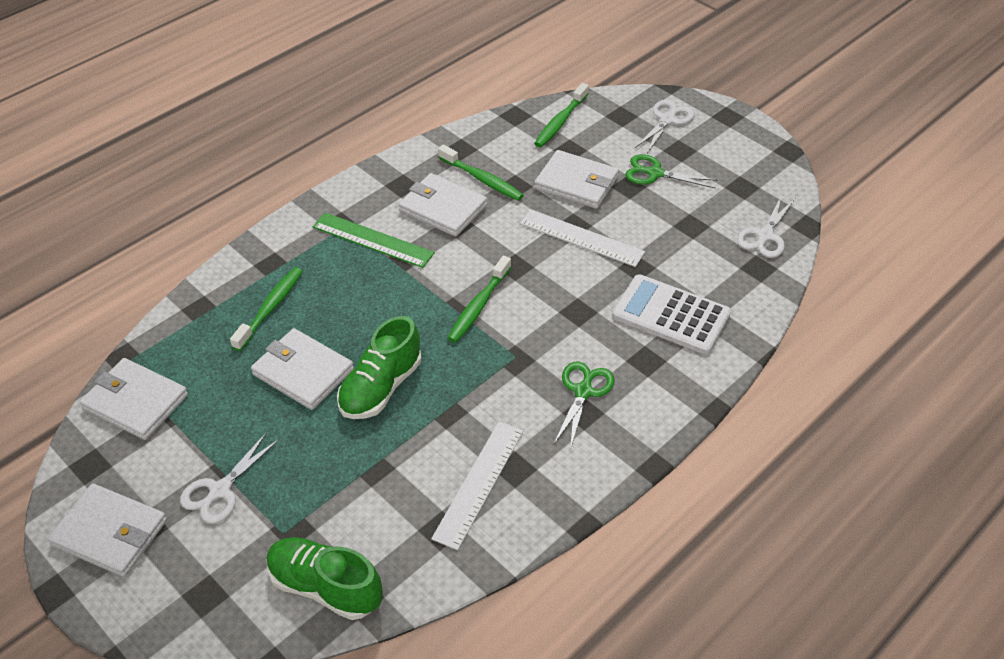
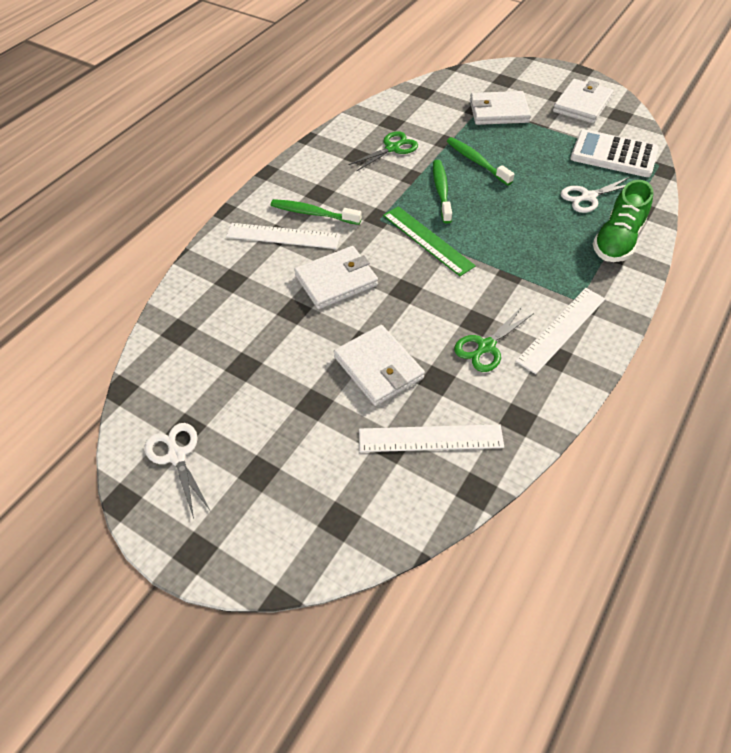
green shoe: [267,537,383,620] [337,316,421,419] = 2 -> [593,180,653,262] = 1
green toothbrush: [230,267,303,351] [438,145,524,201] [447,256,511,343] [534,83,589,147] = 4 -> [271,199,362,225] [433,160,452,224] [447,137,514,185] = 3
white ruler: [431,422,523,550] [520,209,645,267] = 2 -> [226,223,341,249] [359,424,504,452] [515,288,605,374] = 3
white scissors: [180,432,280,524] [635,100,695,153] [737,194,795,258] = 3 -> [145,423,210,519] [560,177,630,213] = 2
white wallet: [48,483,167,577] [80,358,188,440] [251,328,354,410] [398,173,487,237] [534,150,619,209] = 5 -> [294,246,378,309] [334,325,425,406] [470,91,531,125] [553,79,614,123] = 4

